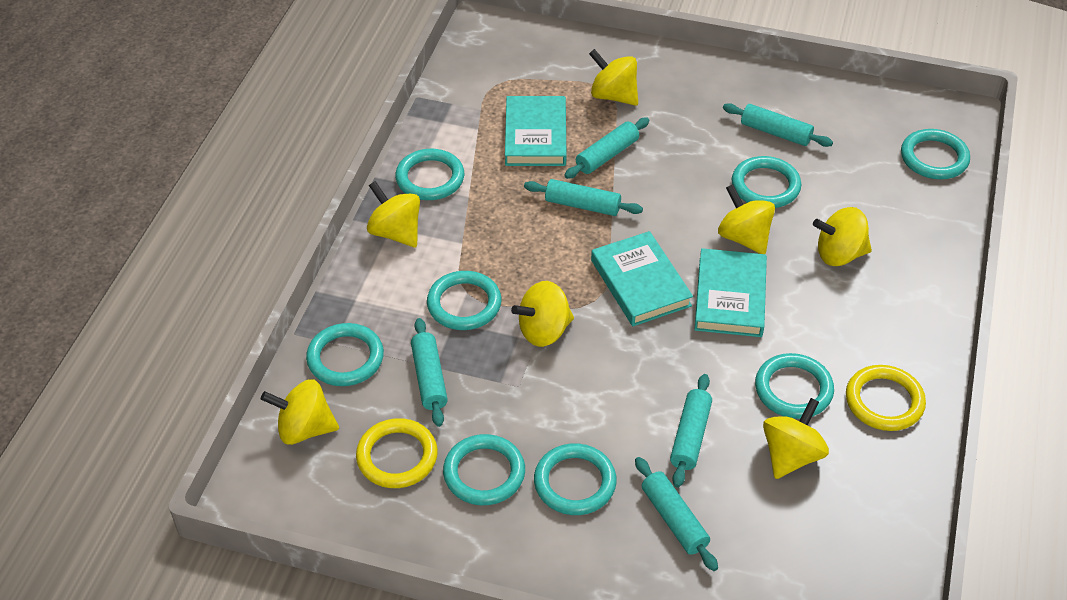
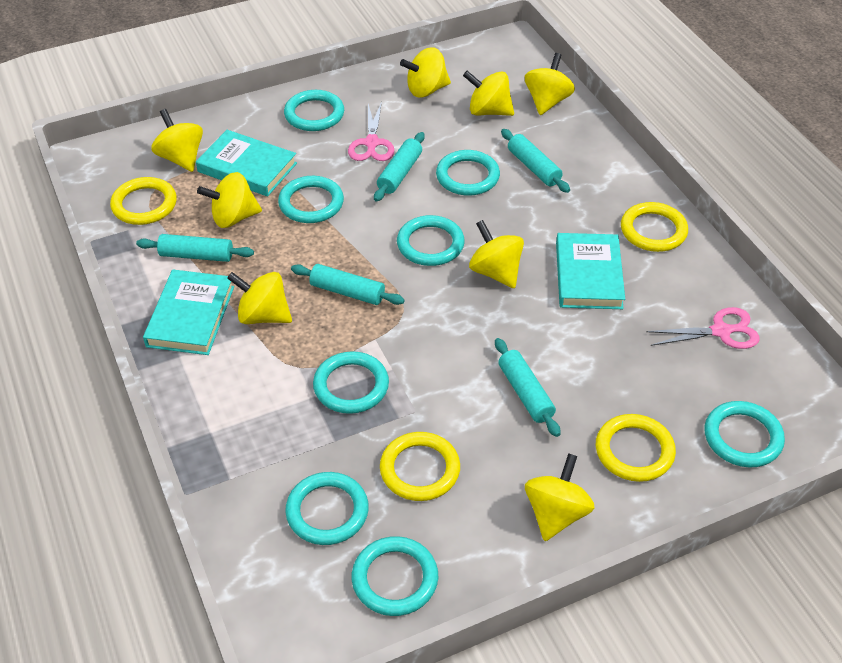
pink scissors: none = 0 -> [348,102,395,161] [646,307,760,349] = 2
turquoise rolling pin: [411,318,448,427] [524,179,643,216] [564,117,649,179] [635,457,718,571] [670,374,712,488] [723,103,833,147] = 6 -> [136,234,254,262] [291,264,405,305] [374,132,425,202] [495,338,561,437] [501,129,570,193] = 5
yellow ring: [356,418,438,488] [846,365,926,431] = 2 -> [110,177,177,225] [380,432,460,501] [596,414,676,482] [621,202,688,252] = 4
yellow spinning top: [261,379,339,445] [367,181,420,247] [511,281,574,347] [589,49,638,106] [718,184,775,254] [763,398,829,479] [813,207,872,266] = 7 -> [152,109,203,172] [197,172,262,228] [227,272,292,324] [400,47,451,98] [463,71,514,116] [469,220,524,288] [525,53,575,115] [525,453,595,541] = 8

